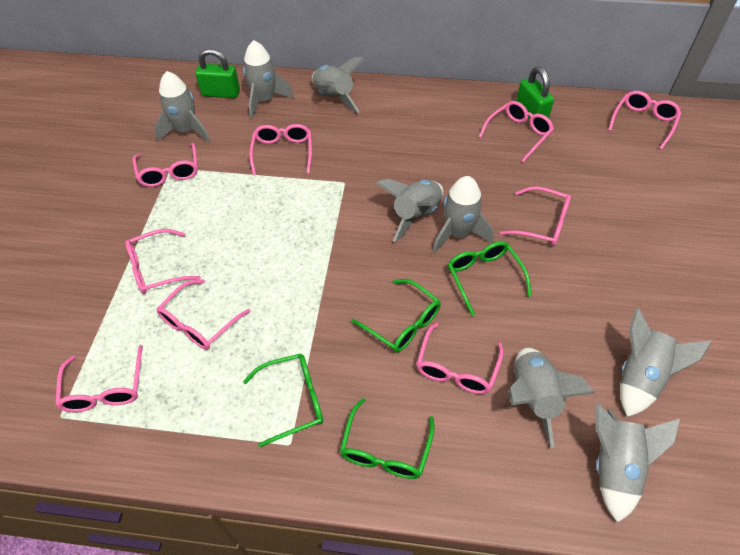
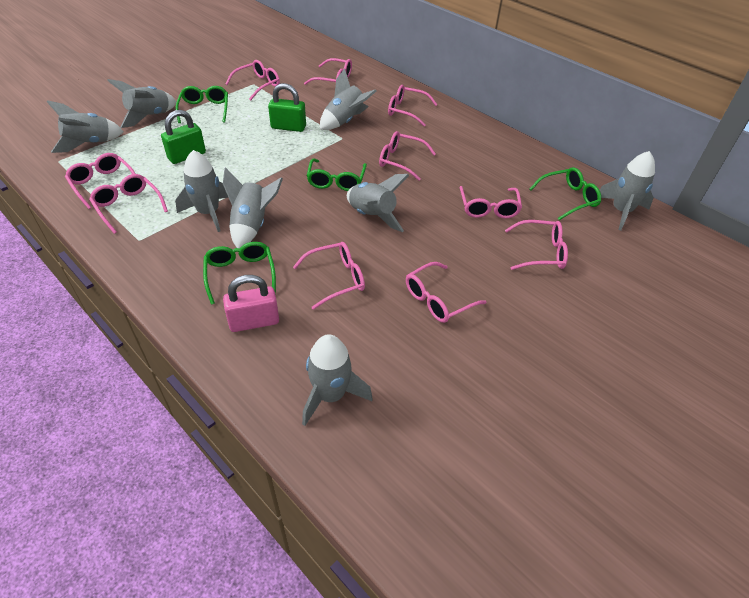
pink glasses: [55,345,143,412] [125,229,201,294] [133,143,198,187] [157,279,251,350] [249,124,312,175] [416,323,504,394] [479,101,554,162] [500,186,571,246] [608,91,681,150] = 9 -> [65,153,135,209] [89,174,168,234] [225,60,280,100] [293,242,365,310] [304,58,352,85] [379,131,436,181] [388,85,438,126] [406,262,486,323] [459,186,522,219] [505,220,568,270] = 10
pink padlock: none = 0 -> [223,275,279,332] = 1

